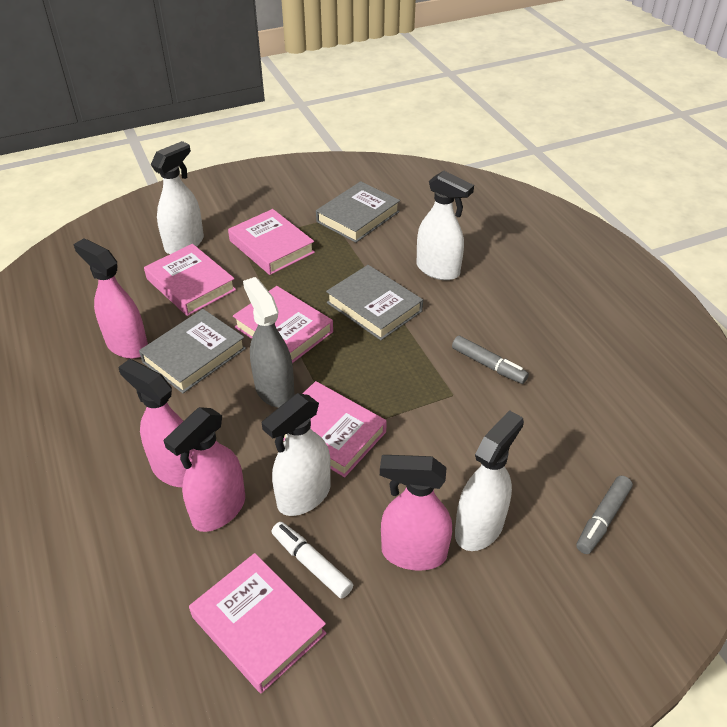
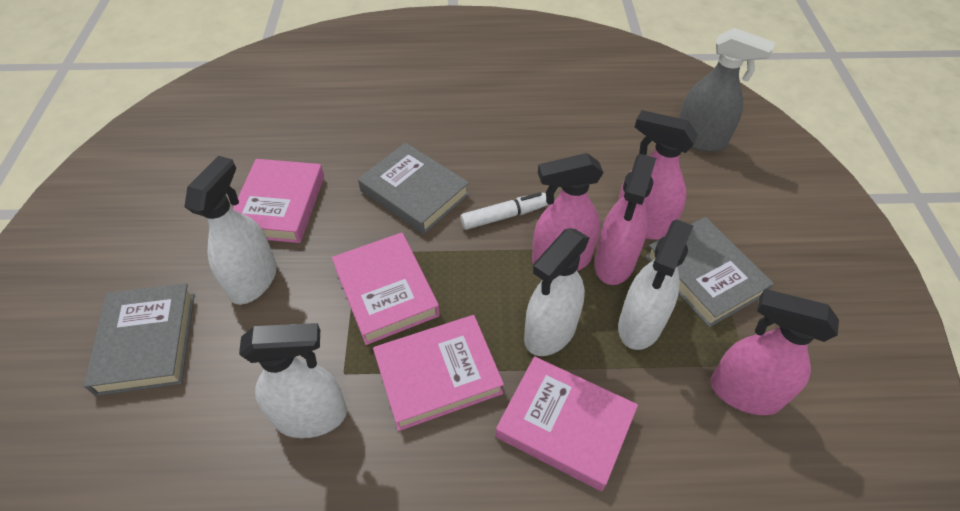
grey marker: [452,336,529,384] [576,476,633,554] = 2 -> none = 0
pink book: [144,244,236,316] [189,553,327,693] [228,209,315,275] [233,286,333,363] [283,381,387,477] = 5 -> [233,159,324,243] [332,232,440,345] [373,315,504,431] [496,356,638,491] = 4

